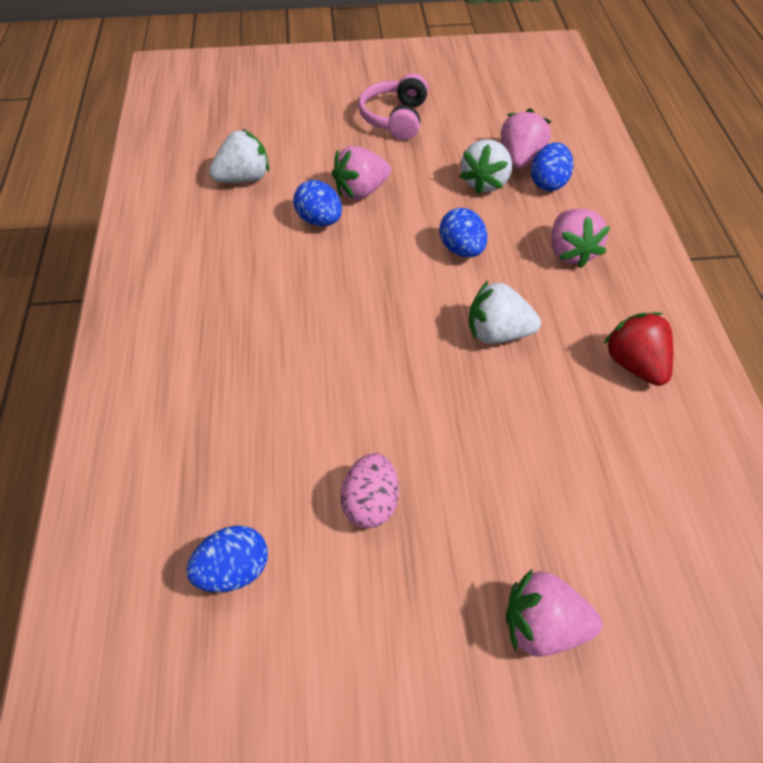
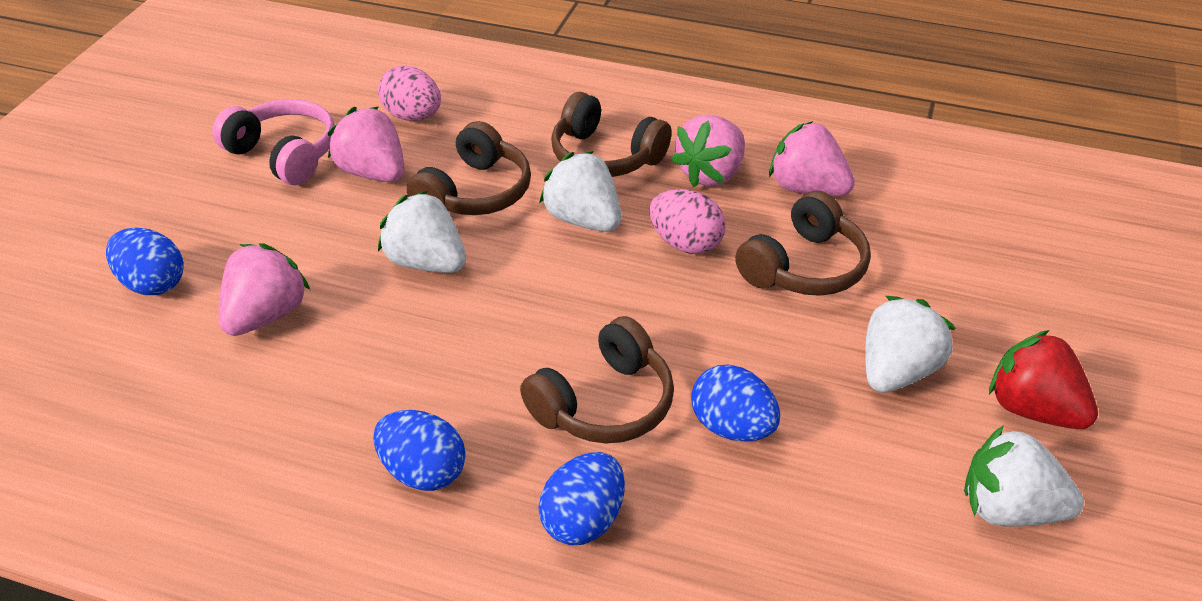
brown headphones: none = 0 -> [407,121,531,215] [520,316,674,444] [551,92,672,177] [735,190,871,296] = 4
pink egg: [341,453,399,528] = 1 -> [378,66,441,121] [649,189,726,254] = 2
white strawberry: [209,129,269,183] [459,139,512,195] [469,281,541,344] = 3 -> [378,191,466,273] [539,151,621,232] [865,296,956,393] [964,425,1084,527] = 4

